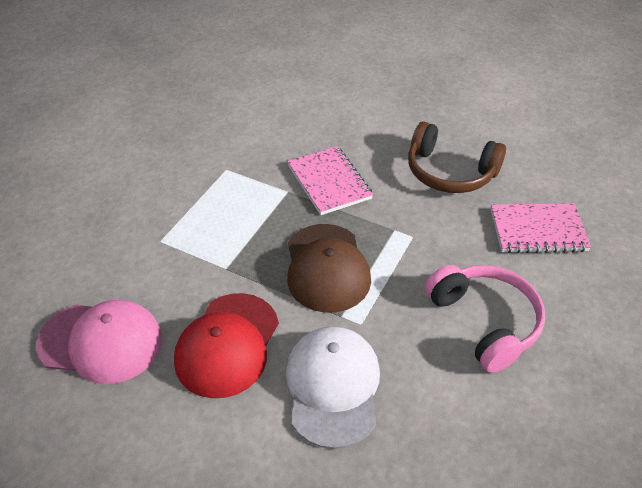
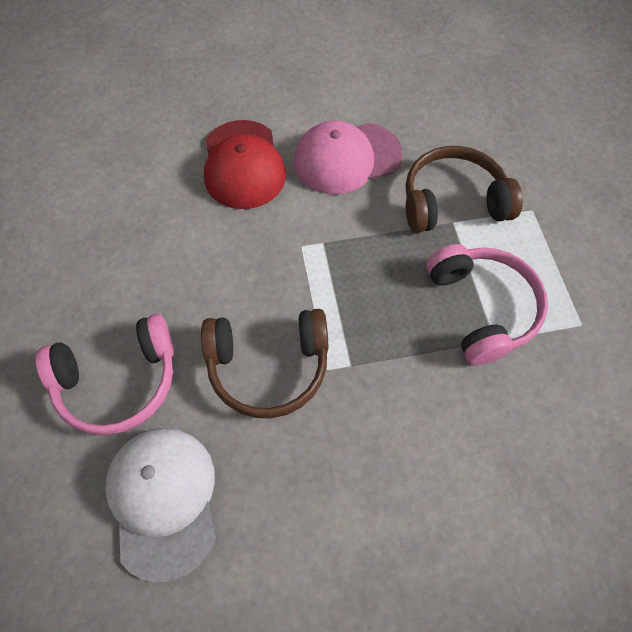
brown cap: [287,224,371,313] = 1 -> none = 0
brown headphones: [408,121,506,193] = 1 -> [201,309,328,418] [405,146,523,233] = 2
pink headphones: [425,265,545,373] = 1 -> [36,314,174,435] [426,244,548,366] = 2
pink notebook: [287,146,373,215] [490,203,591,253] = 2 -> none = 0

